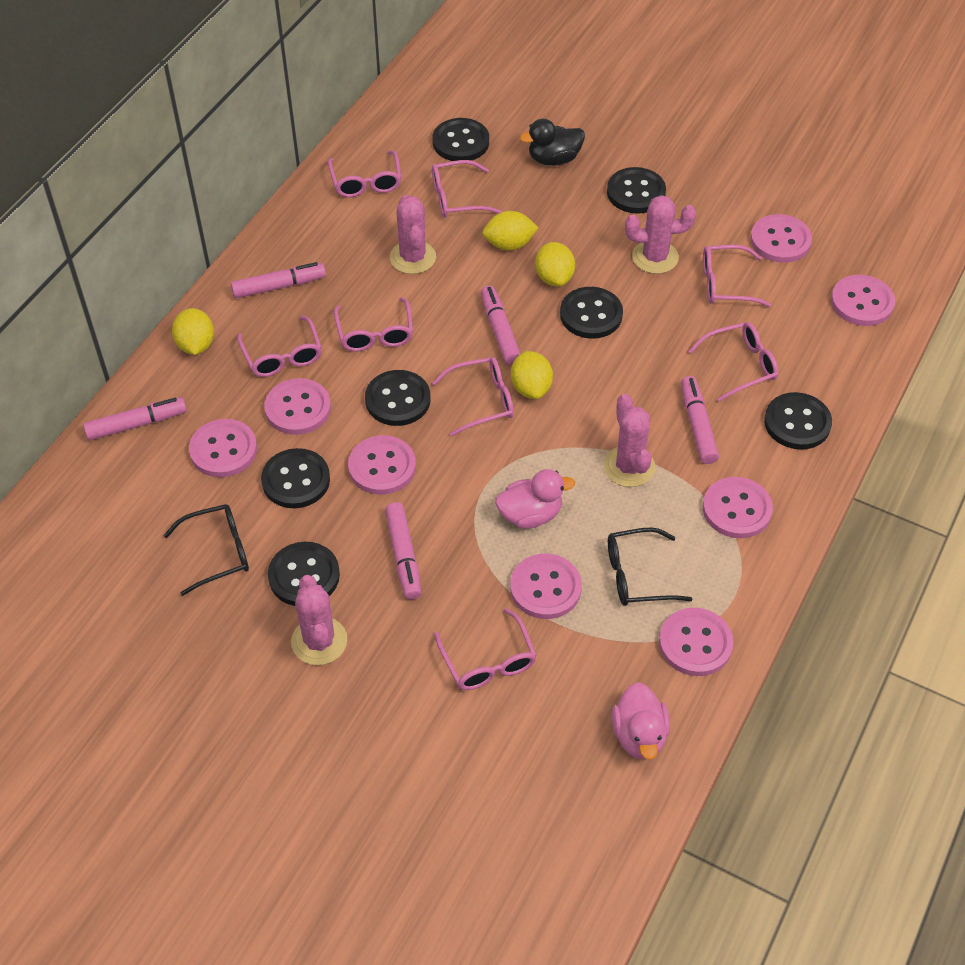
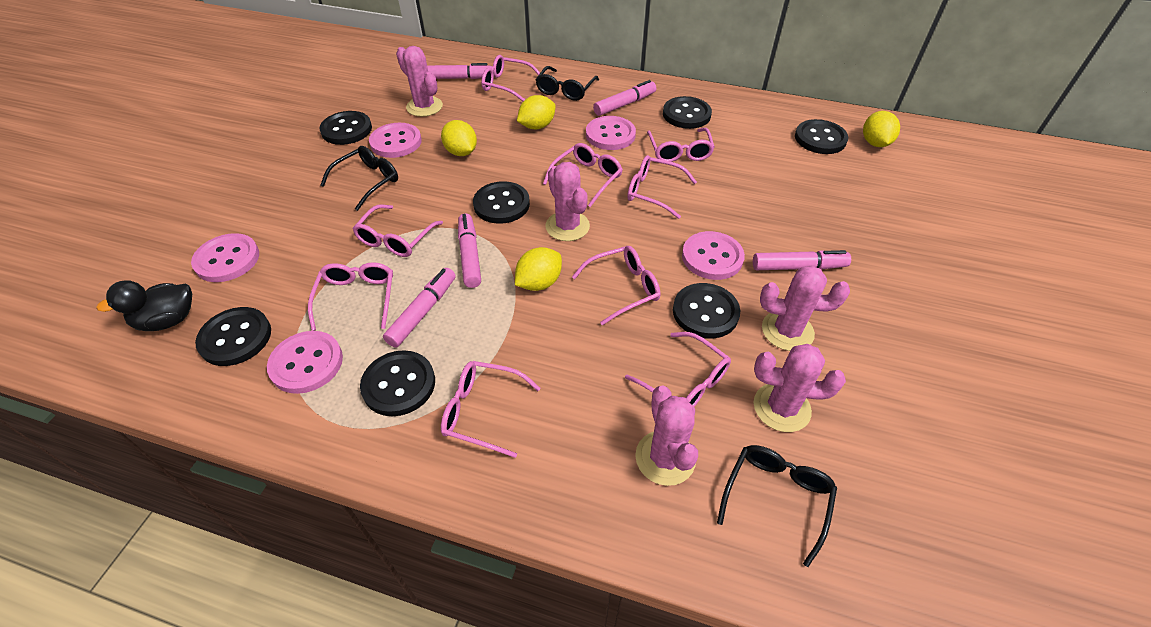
black glasses: [164,504,249,596] [608,527,692,606] = 2 -> [320,146,398,211] [536,66,599,101] [717,445,837,567] = 3
pink button: [189,419,257,477] [264,378,331,435] [348,435,416,495] [510,554,582,619] [659,608,734,676] [703,477,773,538] [750,214,812,263] [831,275,895,326] = 8 -> [191,233,259,282] [267,331,343,394] [369,123,422,158] [586,116,636,150] [682,231,745,280] = 5
pink cactus: [291,575,347,665] [390,195,436,274] [603,394,655,487] [625,195,696,274] = 4 -> [396,46,443,117] [545,162,590,241] [635,386,698,486] [754,344,846,432] [760,265,850,351] = 5
pink duck: [495,469,575,529] [612,682,670,760] = 2 -> none = 0
pink glasses: [237,316,322,377] [328,150,402,198] [334,297,413,352] [432,160,502,218] [432,357,514,437] [434,608,537,690] [688,322,778,402] [703,245,771,307] = 8 -> [308,262,393,331] [353,205,443,257] [441,361,540,458] [481,55,540,101] [543,143,623,207] [572,246,661,325] [625,332,731,407] [627,155,697,219] [647,128,715,162] = 9

